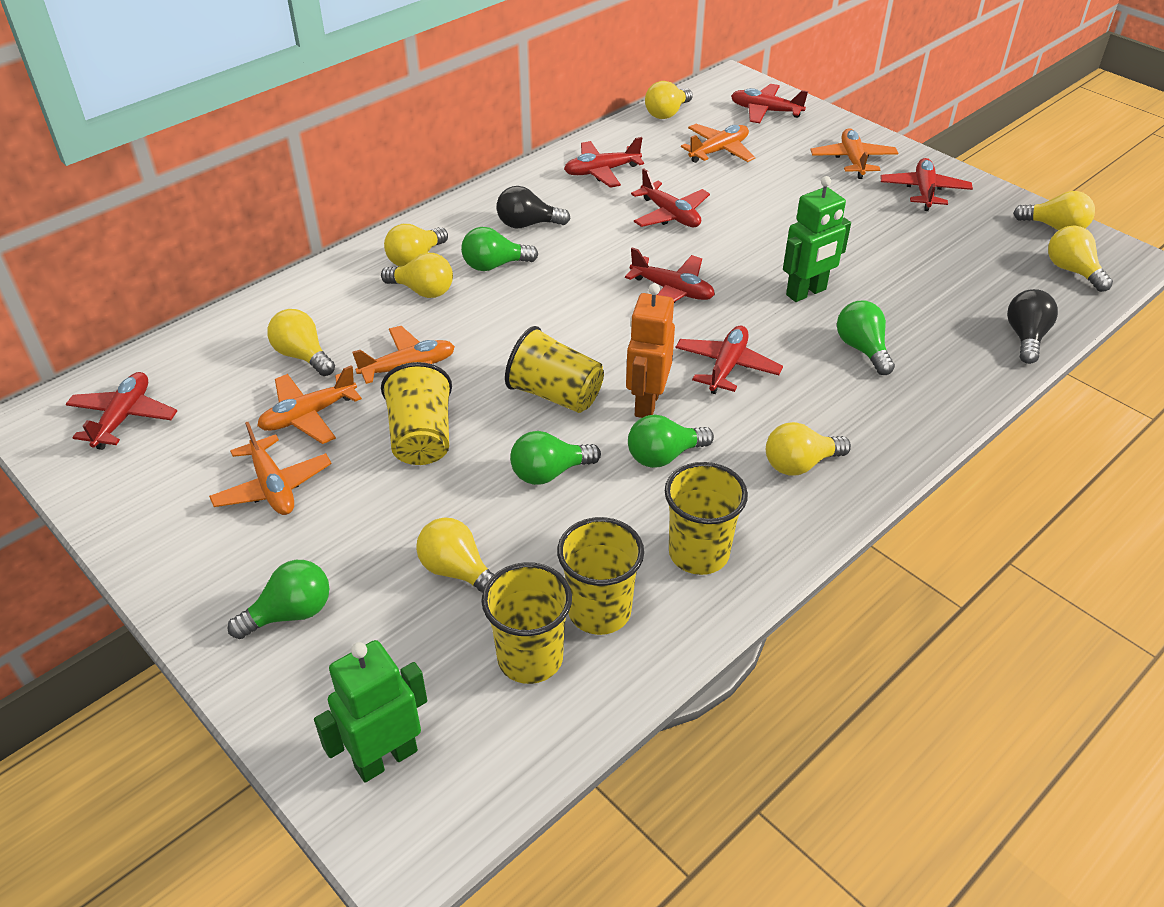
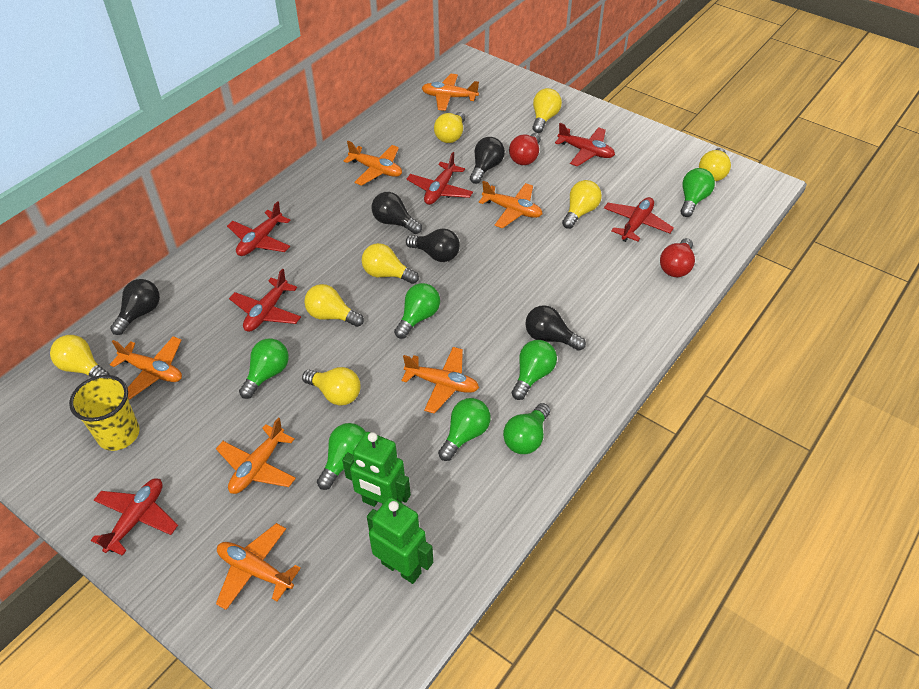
black light bulb: [497,186,570,228] [1007,289,1058,364] = 2 -> [110,279,160,335] [372,192,422,234] [406,228,460,262] [470,137,505,184] [525,305,586,351] = 5
green light bulb: [228,560,330,639] [461,227,538,271] [510,431,601,485] [628,415,714,468] [837,301,895,375] = 5 -> [239,338,289,399] [317,423,365,490] [394,283,440,339] [438,398,491,461] [503,403,550,454] [512,340,557,400] [681,168,715,217] = 7
orange plane: [209,422,332,515] [257,365,362,444] [352,326,455,384] [681,124,755,163] [810,128,898,179] = 5 -> [110,336,182,400] [216,418,296,494] [216,523,301,610] [344,141,402,186] [401,347,479,414] [422,74,479,111] [479,181,543,229] = 7
orange robot: [626,283,675,418] = 1 -> none = 0
red light bulb: none = 0 -> [509,133,541,165] [660,238,695,277] = 2
red plane: [66,372,177,450] [564,137,644,188] [625,247,715,303] [631,168,710,227] [676,326,783,394] [731,84,808,123] [880,158,973,211] = 7 -> [91,478,178,556] [227,201,290,256] [229,268,301,332] [407,152,473,205] [555,123,615,167] [604,197,674,242] = 6
yellow cup: [381,362,452,465] [481,562,572,684] [505,326,604,413] [557,517,644,635] [665,462,748,575] = 5 -> [69,375,140,451] = 1

